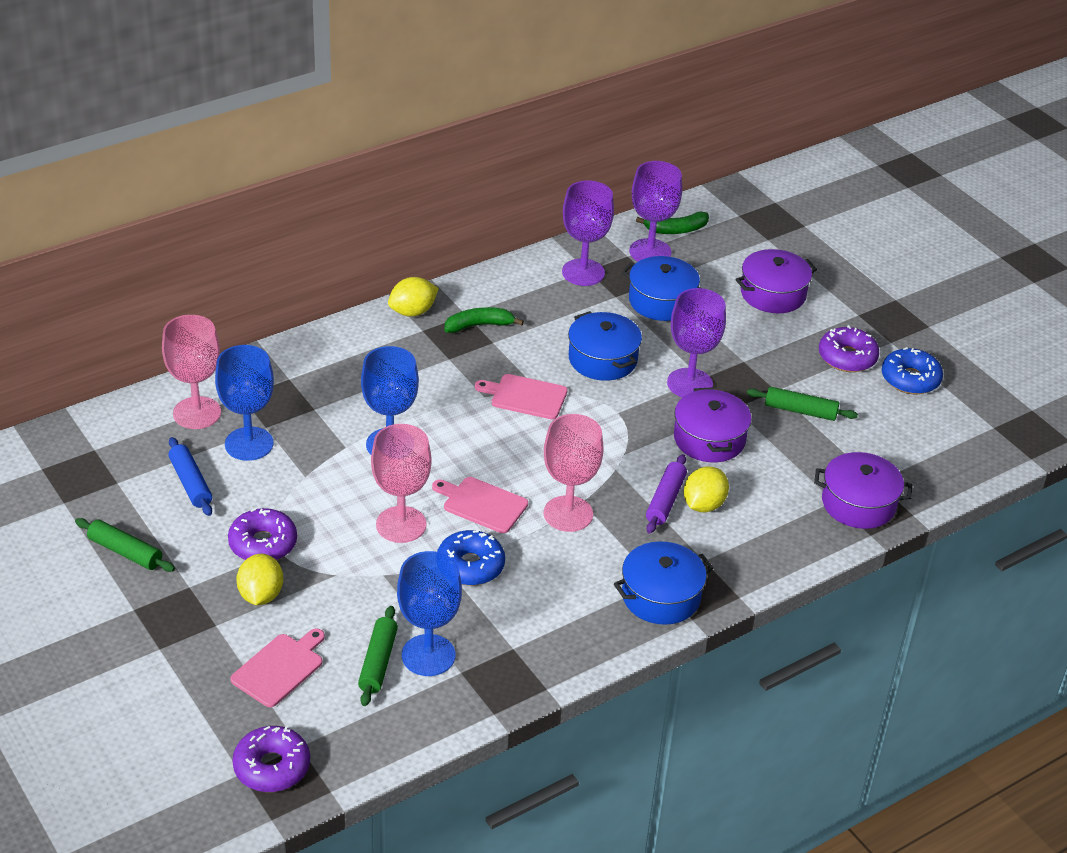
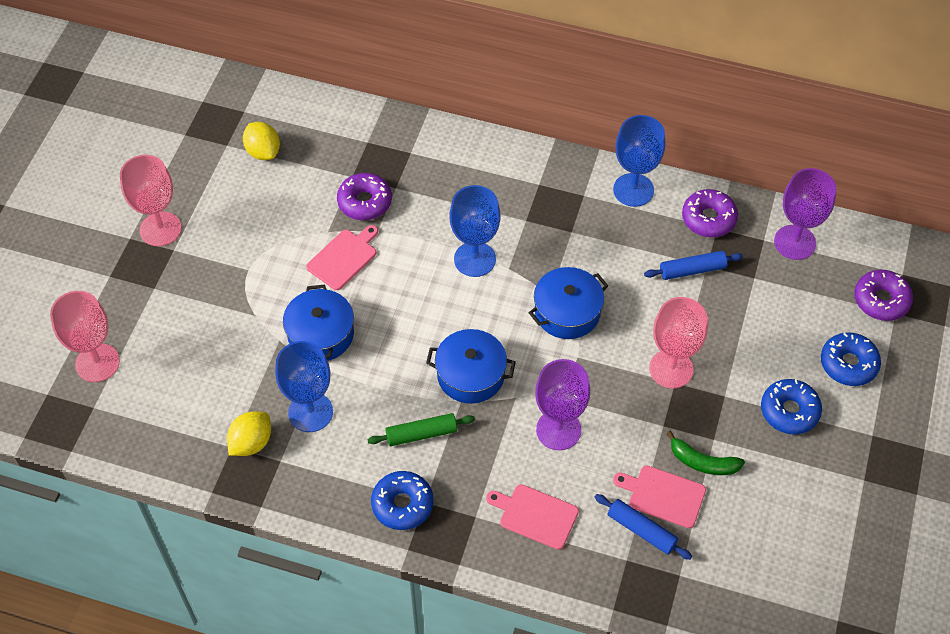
blue donut: [437,530,505,586] [882,347,943,394] = 2 -> [371,471,434,530] [761,379,822,435] [821,332,881,386] = 3
blue rolling pin: [168,437,212,516] = 1 -> [595,494,692,560] [644,251,743,280] = 2
green banana: [444,307,524,333] [636,211,709,234] = 2 -> [666,431,745,475] = 1
green rolling pin: [75,518,175,572] [358,606,398,706] [747,387,858,421] = 3 -> [367,413,475,446] = 1
purple goblet: [562,180,614,286] [629,161,682,262] [667,288,726,397] = 3 -> [535,359,590,450] [774,168,836,260] = 2
purple pot: [674,387,752,462] [735,249,817,313] [814,452,912,529] = 3 -> none = 0
purple rolling pin: [646,454,687,534] = 1 -> none = 0
yellow lemon: [236,554,283,605] [388,277,439,317] [684,466,729,512] = 3 -> [227,411,271,456] [243,122,280,160] = 2

